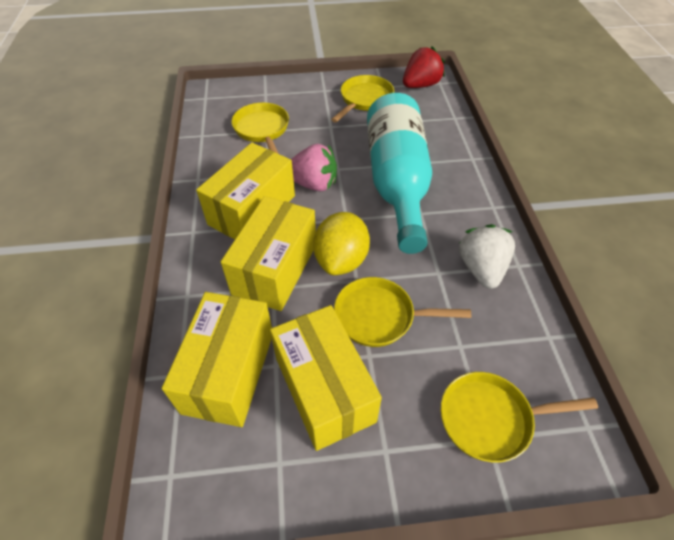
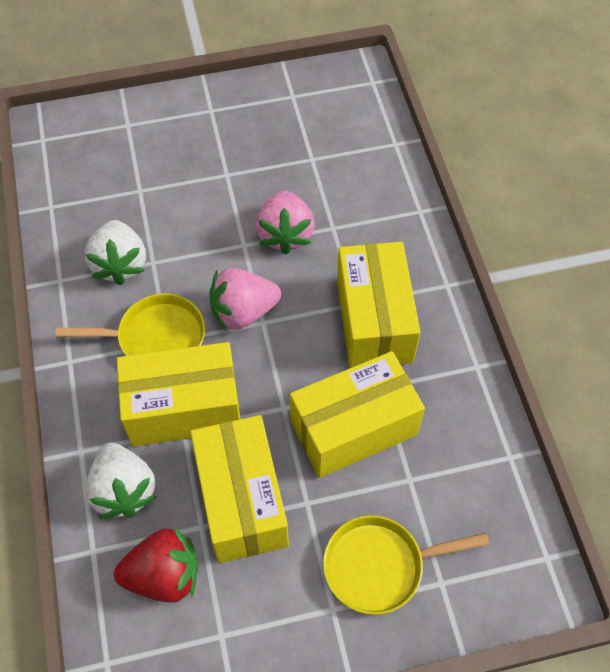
pink strawberry: [291,144,337,191] = 1 -> [209,268,281,332] [255,191,315,255] = 2
turquoise bottle: [367,93,432,254] = 1 -> none = 0
white strawberry: [459,224,515,289] = 1 -> [85,220,146,285] [85,442,157,519] = 2
yellow lemon: [313,212,370,275] = 1 -> none = 0
yellow pan: [231,102,289,154] [331,75,394,123] [334,277,471,347] [440,372,598,463] = 4 -> [55,293,205,356] [323,515,490,615] = 2

